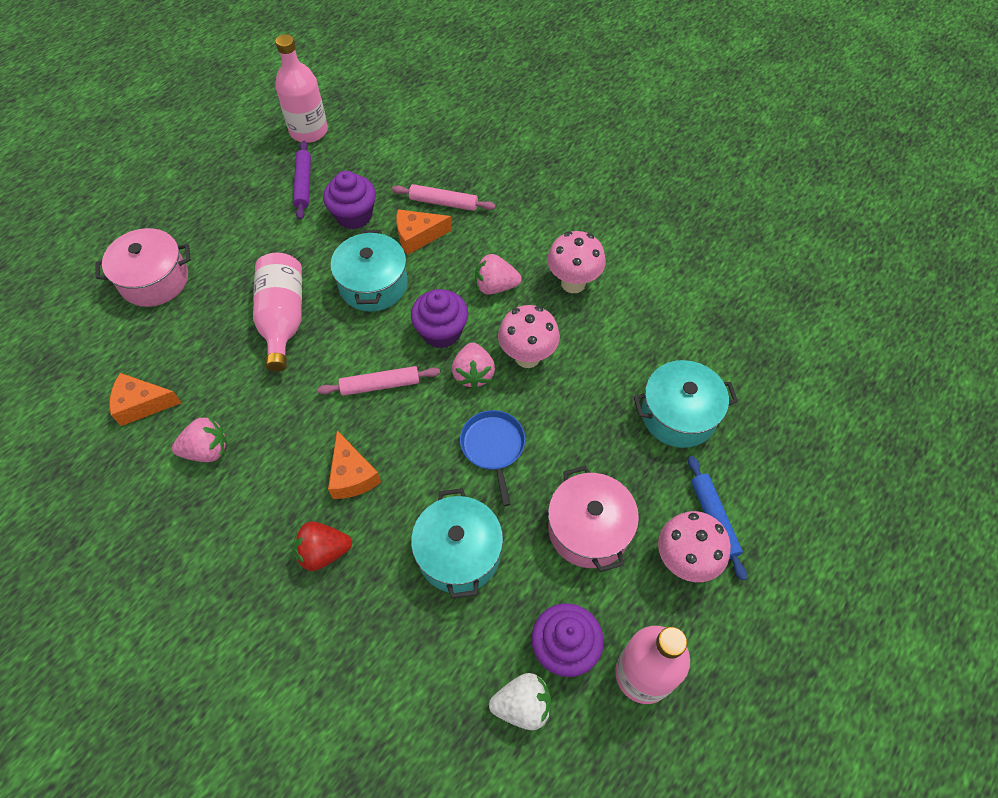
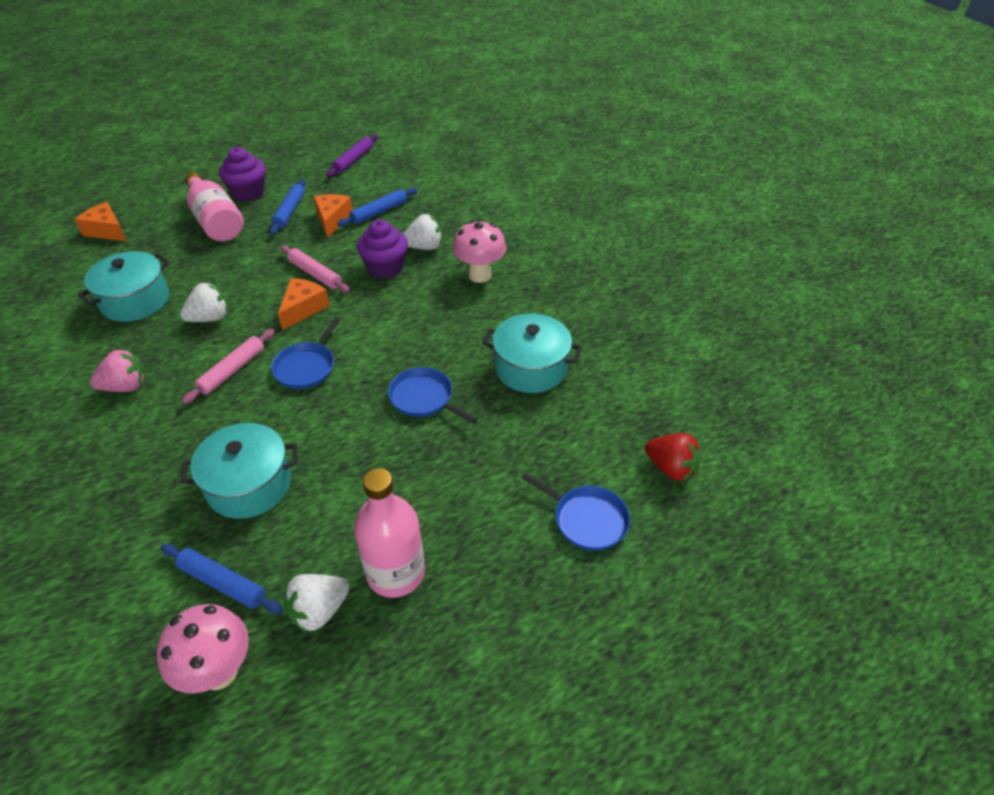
blue pan: [460,410,526,506] = 1 -> [271,317,341,389] [388,367,478,423] [522,473,630,550] = 3
blue rolling pin: [688,456,747,581] = 1 -> [161,544,283,614] [270,179,306,235] [337,187,418,227] = 3
pink bottle: [253,252,302,372] [275,34,328,143] [615,626,690,704] = 3 -> [185,172,244,242] [354,468,425,598] = 2
pink mushroom: [498,305,560,368] [547,231,606,293] [658,511,731,582] = 3 -> [156,604,249,693] [452,220,506,283] = 2
pink pot: [95,228,190,307] [548,465,639,572] = 2 -> none = 0
pink strawberry: [172,417,227,462] [452,343,495,389] [475,254,522,295] = 3 -> [90,349,146,392] = 1
purple cupcake: [323,171,376,229] [411,289,468,349] [532,603,604,677] = 3 -> [219,147,266,202] [357,219,408,279] = 2
white strawberry: [489,673,551,730] = 1 -> [180,283,228,322] [284,574,349,633] [404,214,442,250] = 3

